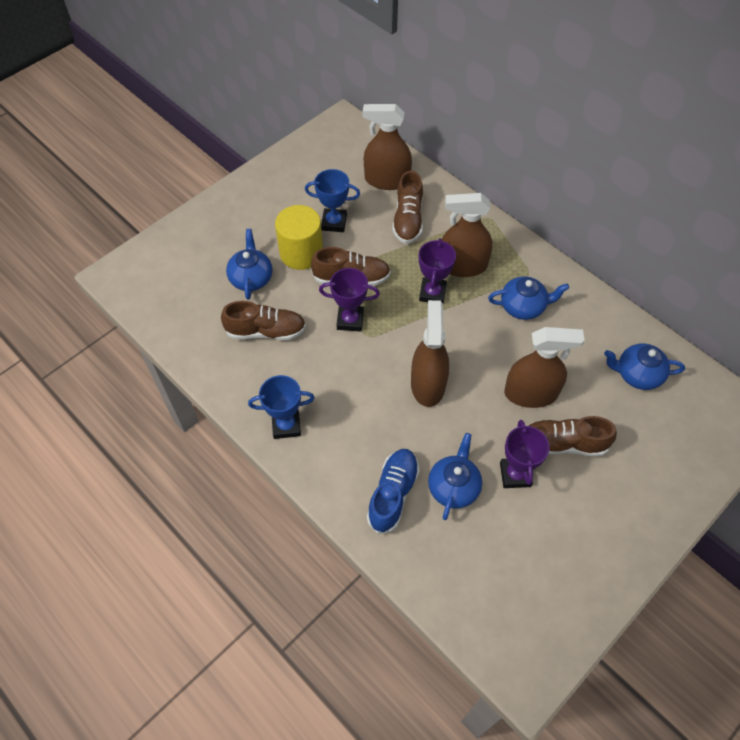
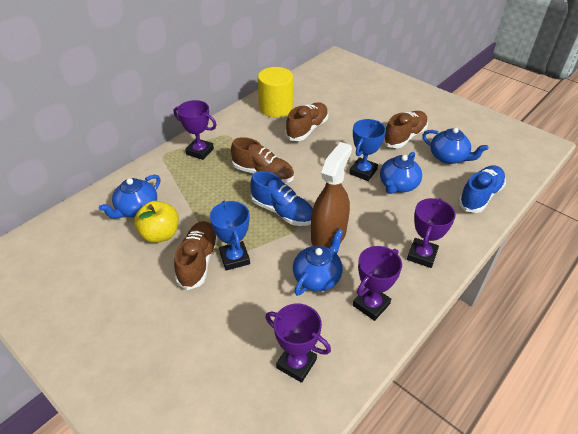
blue shoe: [367,449,420,534] = 1 -> [250,171,313,226] [458,166,506,213] = 2
brown spray bottle: [363,104,412,190] [411,300,449,407] [442,193,493,277] [504,327,585,408] = 4 -> [311,142,352,248] = 1
purple trophy: [319,268,380,331] [419,238,456,304] [500,420,549,488] = 3 -> [174,100,217,160] [265,304,331,383] [353,246,402,321] [407,198,456,268] = 4
yellow apple: none = 0 -> [134,201,179,243] = 1

